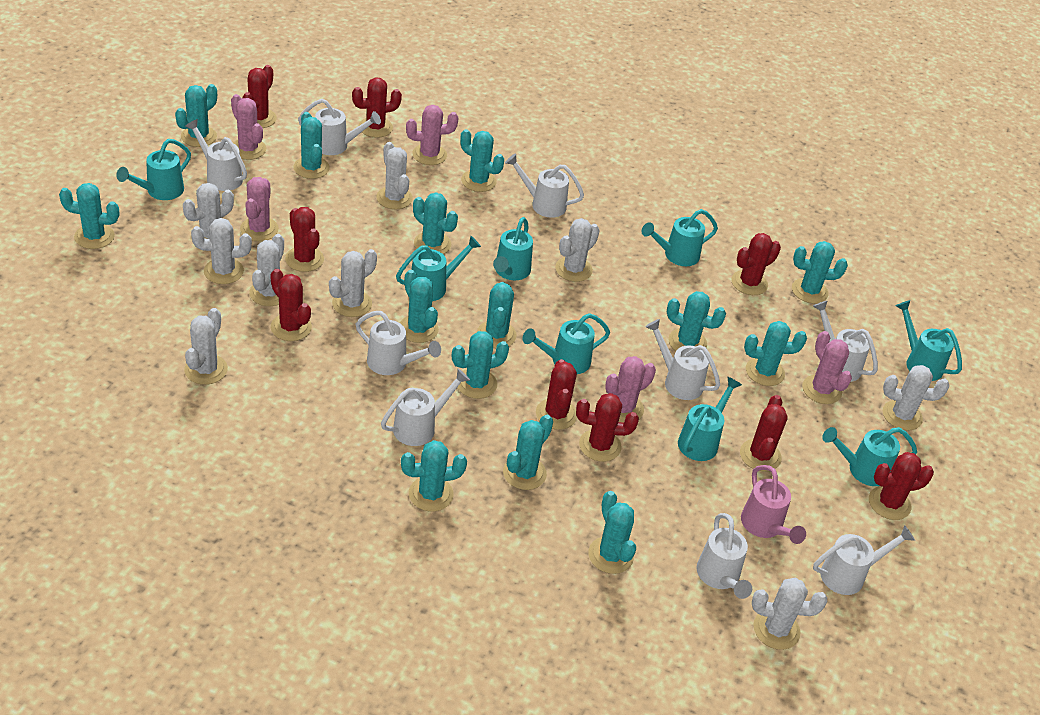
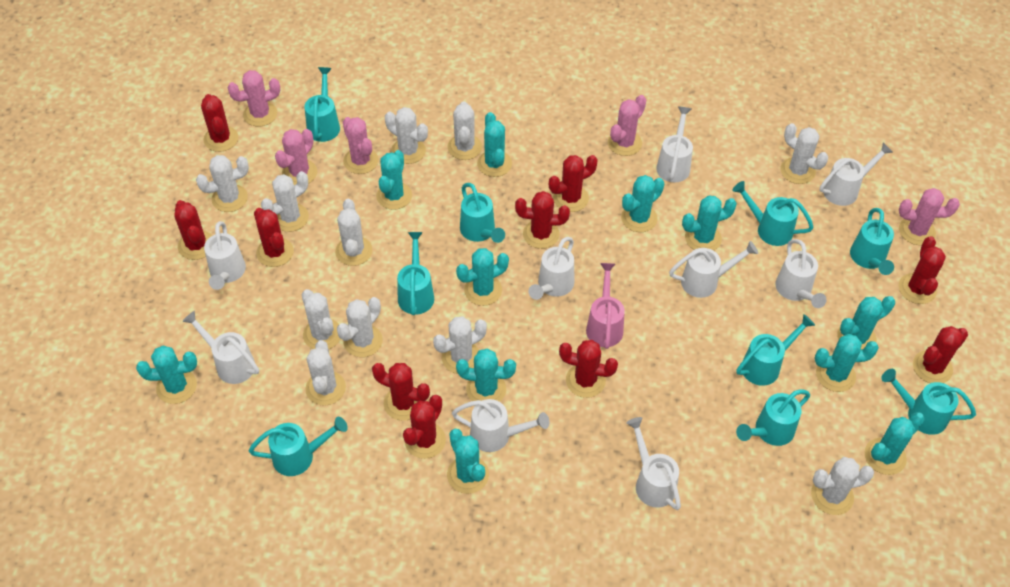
red cactus: [242,65,277,128] [270,269,312,341] [285,207,324,272] [352,77,402,138] [536,359,577,430] [576,393,639,462] [731,233,781,295] [740,395,788,472] [869,452,934,520] = 9 -> [174,200,212,260] [201,94,238,152] [254,208,294,267] [372,363,430,421] [403,395,446,459] [515,191,570,249] [549,155,598,212] [559,340,618,398] [898,236,946,304] [913,326,968,383] = 10
turquoise cactus: [59,183,119,249] [175,84,217,147] [293,112,330,179] [400,270,439,343] [401,440,467,512] [413,193,458,254] [452,331,509,399] [460,129,504,192] [477,282,517,348] [503,415,553,490] [588,491,636,574] [667,291,726,351] [744,321,807,386] [792,241,848,303] = 14 -> [136,346,197,404] [376,150,412,210] [447,429,489,494] [456,248,509,306] [456,348,516,402] [477,112,512,177] [621,175,664,232] [682,195,737,251] [814,334,879,392] [837,296,895,349] [865,412,925,475] = 11
turquoise watering can: [116,139,191,200] [396,236,481,301] [493,217,533,280] [522,313,610,374] [642,209,718,266] [678,377,742,461] [822,427,917,486] [896,300,962,381] = 8 -> [249,417,348,476] [304,67,340,142] [397,232,434,315] [460,183,505,243] [732,181,814,246] [736,314,815,386] [736,389,810,446] [850,208,894,275] [881,369,976,435] = 9
white cactus: [183,183,234,239] [184,308,228,385] [191,218,252,284] [249,234,284,306] [329,249,377,317] [376,142,413,209] [555,218,600,282] [752,578,827,650] [883,365,949,430] = 9 -> [196,155,249,212] [261,171,309,232] [301,289,341,349] [305,340,346,406] [335,199,373,266] [337,297,383,357] [385,107,428,164] [433,316,487,374] [448,101,482,160] [780,123,828,184] [811,457,874,515] = 11

